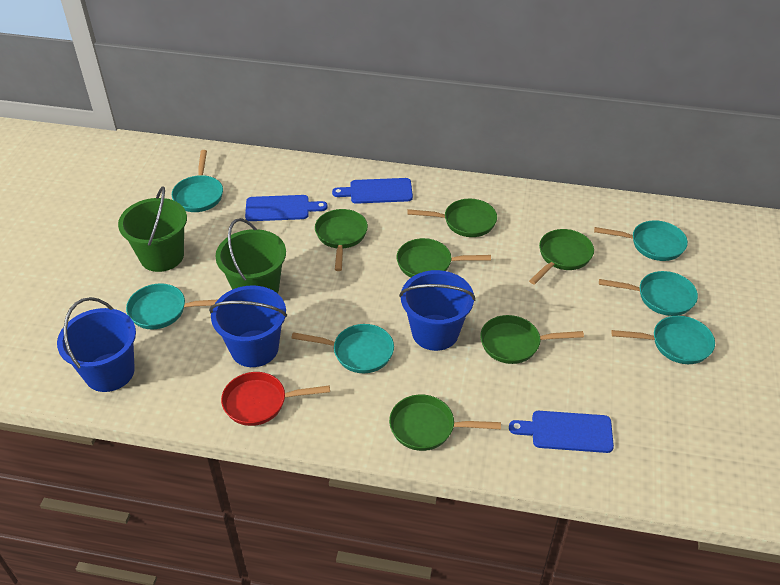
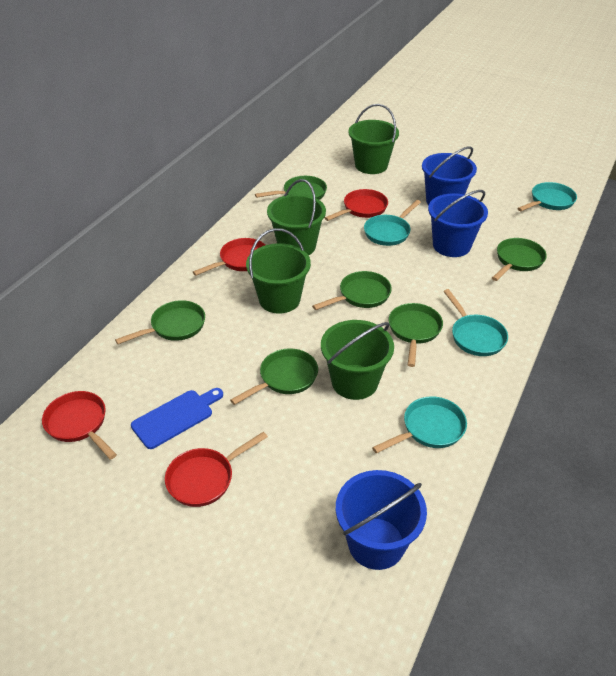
blue cutting board: [245,195,328,221] [332,178,413,204] [509,411,614,453] = 3 -> [131,388,223,449] = 1
green bucket: [118,186,187,272] [215,218,286,293] = 2 -> [246,228,311,314] [267,179,326,256] [321,320,394,400] [348,104,399,174] = 4
red pan: [221,372,330,426] = 1 -> [42,391,117,460] [165,431,268,507] [193,238,265,276] [325,189,388,221] = 4
turquoise pan: [126,283,217,329] [172,150,223,212] [291,324,394,373] [594,220,688,261] [599,271,698,316] [611,316,715,364] = 6 -> [364,200,421,246] [372,396,467,454] [443,289,508,356] [517,182,577,211] = 4

